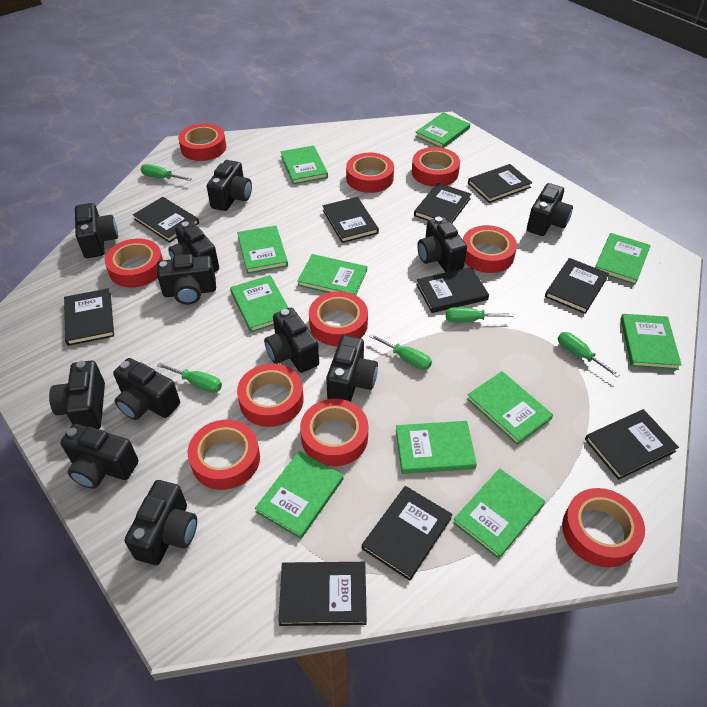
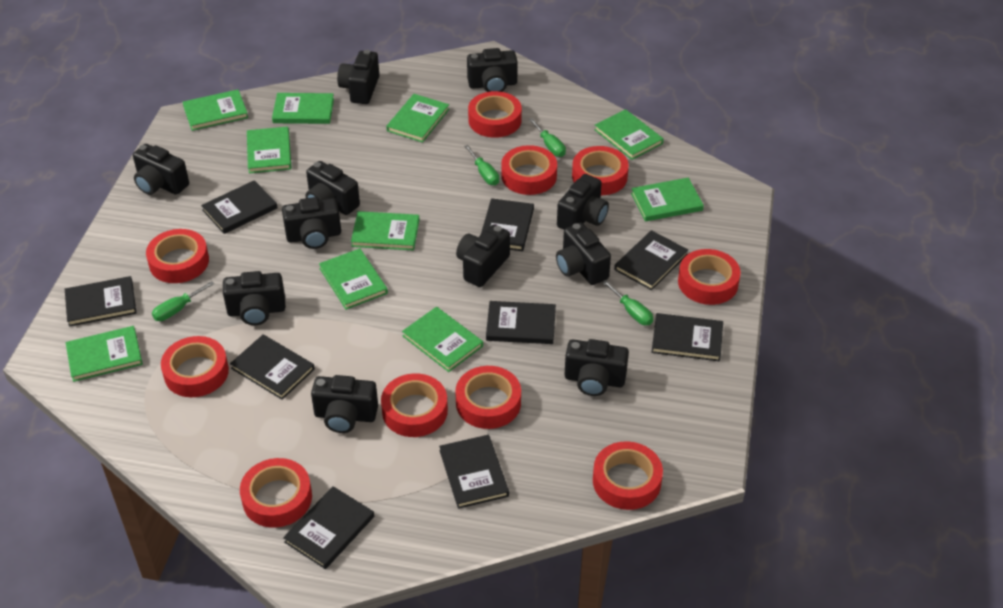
black book: [64,288,114,346] [133,197,199,243] [278,562,367,626] [323,197,379,243] [362,486,453,581] [414,183,471,223] [416,267,489,313] [468,164,532,203] [545,258,609,314] [585,409,679,480] = 10 -> [65,276,136,327] [201,180,277,234] [230,334,315,400] [283,486,374,569] [439,435,509,509] [481,198,534,251] [486,301,556,344] [614,230,688,290] [651,313,723,361] = 9
black camera: [49,361,105,429] [60,424,139,489] [75,203,118,258] [113,358,180,420] [125,480,197,565] [157,254,216,305] [168,221,219,272] [207,160,252,211] [264,308,319,373] [326,335,378,402] [417,217,467,272] [527,183,573,236] = 12 -> [133,144,189,195] [223,271,285,325] [282,197,341,249] [306,161,360,215] [311,375,378,433] [337,50,379,104] [456,225,510,287] [467,48,518,92] [556,223,611,285] [557,174,609,230] [564,339,629,396] = 11
green book: [230,275,288,333] [237,225,288,274] [255,451,343,539] [280,145,328,185] [297,254,367,295] [396,421,477,474] [415,112,470,148] [453,468,545,559] [467,371,553,445] [595,233,651,285] [620,314,681,370] = 11 -> [66,326,143,382] [183,89,248,131] [247,126,292,173] [272,93,334,124] [319,248,388,310] [351,211,419,250] [386,94,449,143] [402,307,483,372] [594,109,664,160] [631,178,704,222] = 10
green screwdriver: [141,164,192,181] [157,362,222,393] [369,334,432,370] [446,307,513,322] [558,332,620,377] = 5 -> [152,281,215,321] [464,145,499,185] [529,118,566,157] [602,280,653,325] = 4

